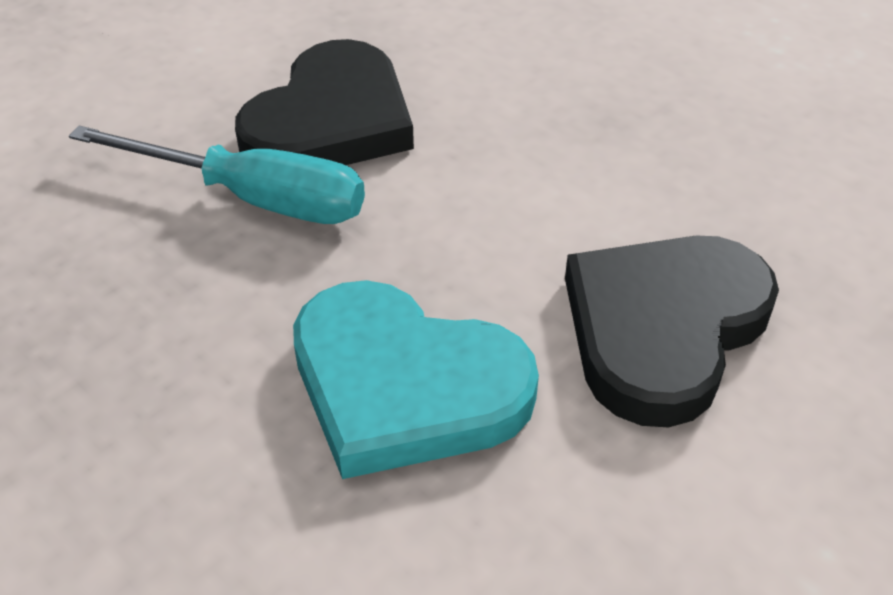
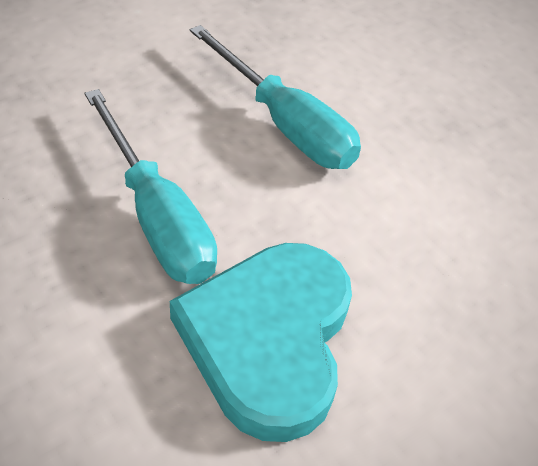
black heart: [235,39,414,165] [565,236,779,427] = 2 -> none = 0
turquoise screwdriver: [69,126,365,224] = 1 -> [85,89,217,284] [190,25,361,169] = 2

